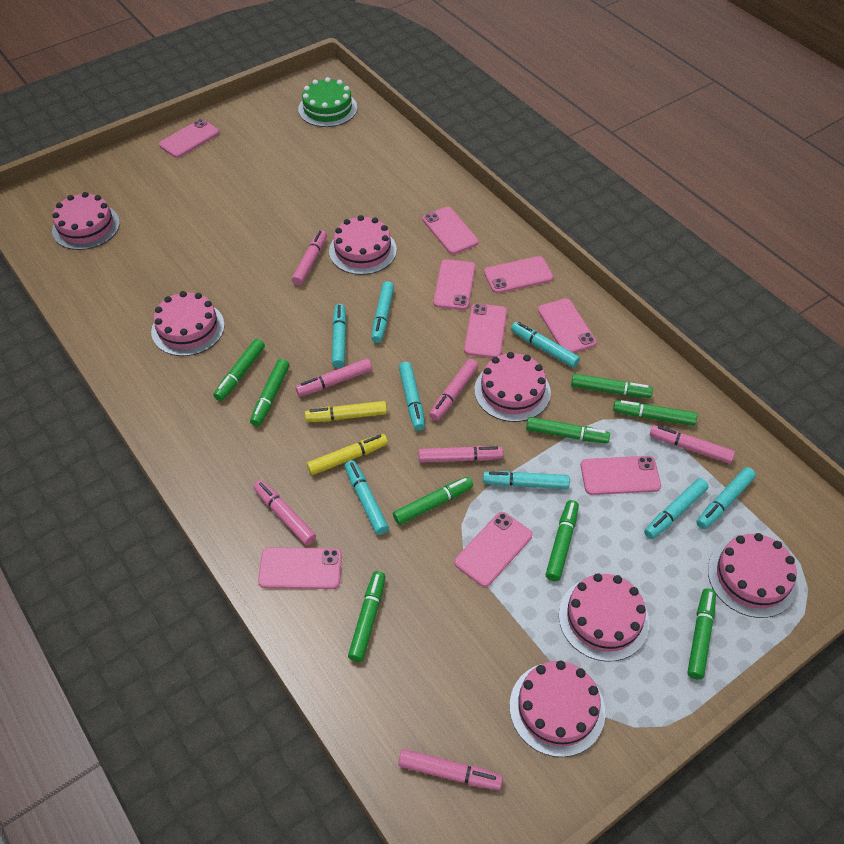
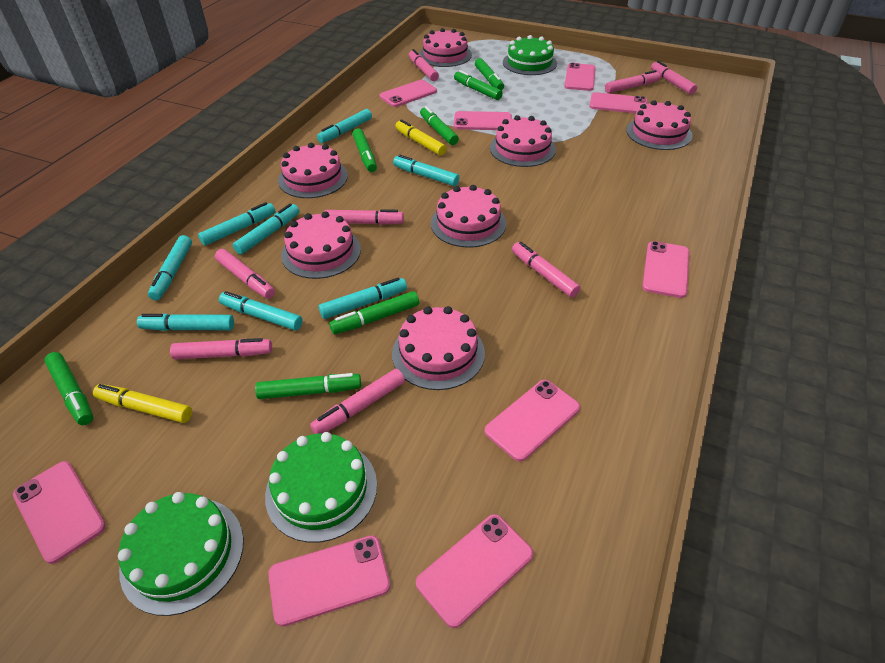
green cake: [298,77,357,127] = 1 -> [118,492,244,616] [265,432,377,543] [503,35,557,75] = 3
green marker: [213,339,265,401] [250,359,289,426] [348,571,386,662] [393,477,473,525] [526,417,610,444] [546,500,579,581] [571,374,653,398] [613,400,697,426] [687,588,716,680] = 9 -> [44,352,93,425] [255,373,361,399] [329,291,419,334] [352,128,377,172] [420,106,459,145] [454,70,503,100] [475,58,504,90] = 7
pink marker: [253,480,316,545] [292,230,327,285] [295,358,372,396] [398,749,503,790] [418,446,503,463] [429,359,478,421] [650,425,735,464] = 7 -> [170,338,272,360] [215,249,275,299] [310,369,405,434] [324,209,404,225] [409,49,439,81] [512,242,580,298] [605,70,660,93] [651,61,697,95] = 8

